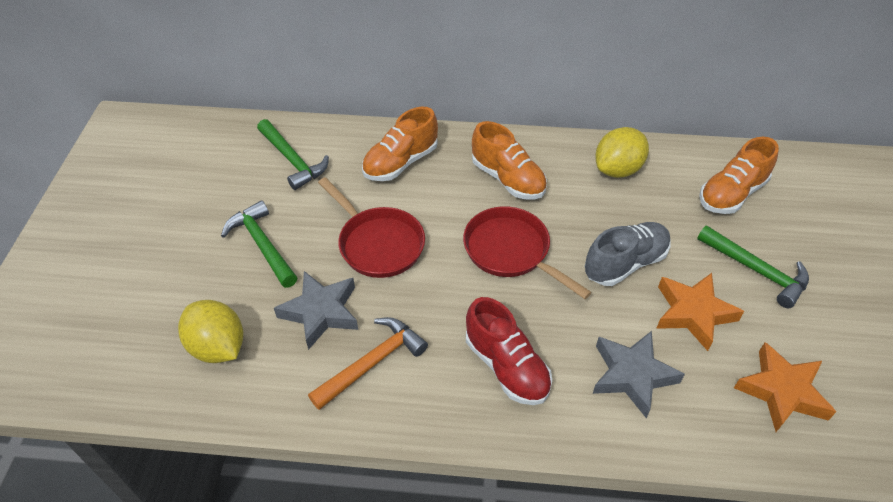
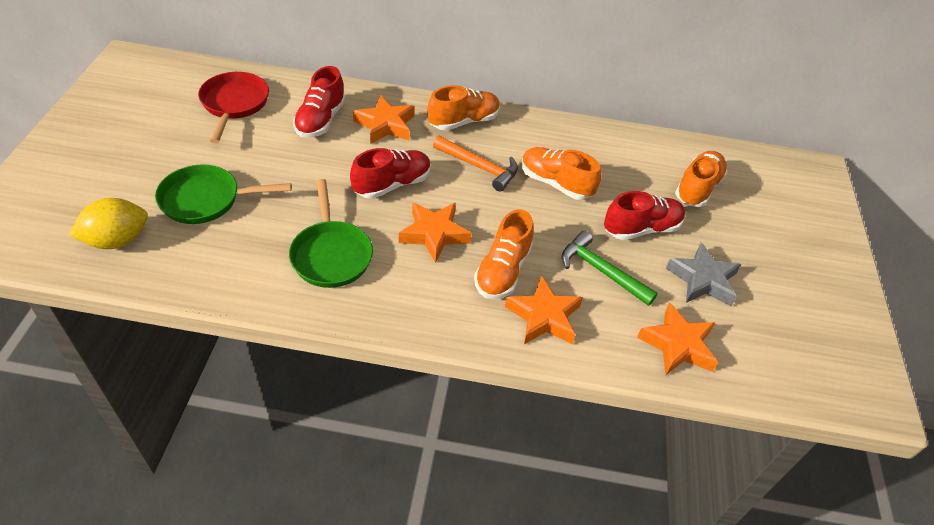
green hammer: [221,200,298,288] [257,119,329,190] [697,226,809,308] = 3 -> [562,231,658,306] = 1
green pan: none = 0 -> [155,164,292,224] [289,179,373,288] = 2
grey shoe: [585,222,671,286] = 1 -> none = 0
grey star: [274,271,358,350] [593,331,685,418] = 2 -> [666,242,741,306] = 1
orange shoe: [362,107,438,181] [472,121,547,200] [699,137,779,214] = 3 -> [427,85,500,131] [474,209,533,299] [521,147,601,200] [675,151,728,207] = 4
orange star: [656,273,744,351] [734,342,836,432] = 2 -> [353,95,415,144] [399,202,472,263] [505,275,583,344] [637,303,718,376] = 4
red pan: [318,177,425,278] [463,206,592,299] = 2 -> [198,72,269,143] = 1
red shoe: [466,297,552,405] = 1 -> [293,66,346,138] [350,148,431,199] [604,191,685,240] = 3
yellow lemon: [178,300,243,363] [595,127,649,178] = 2 -> [69,198,148,249] = 1

